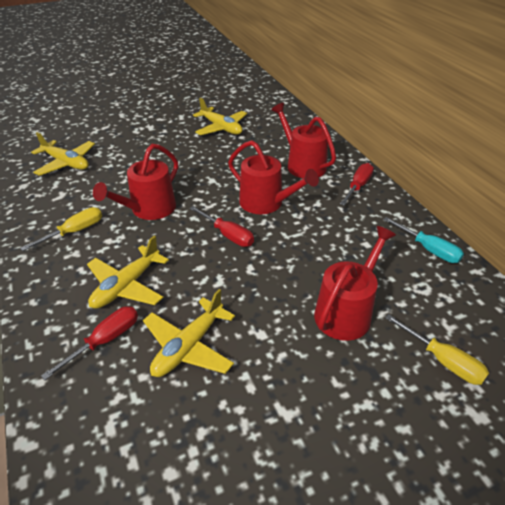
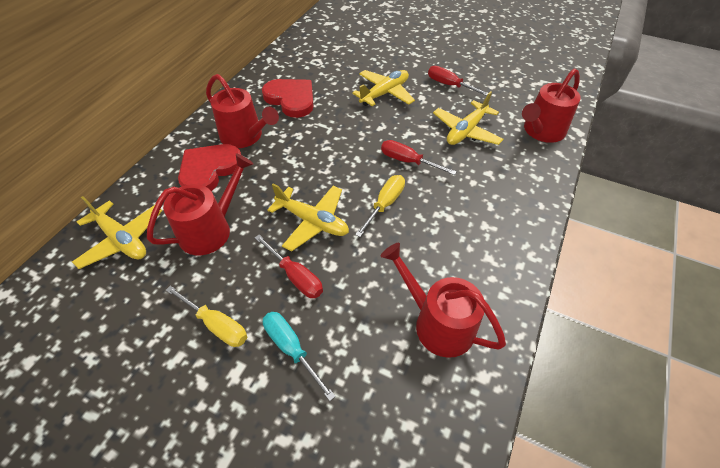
red heart: none = 0 -> [178,144,241,191] [262,79,314,118] = 2

